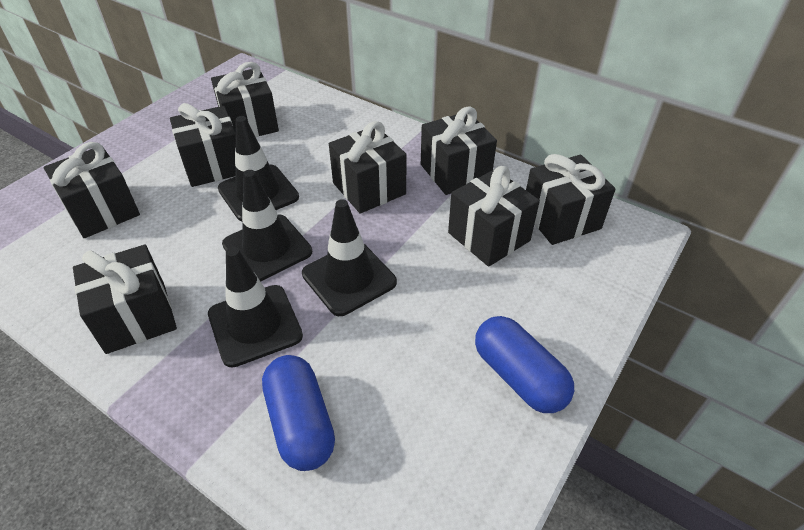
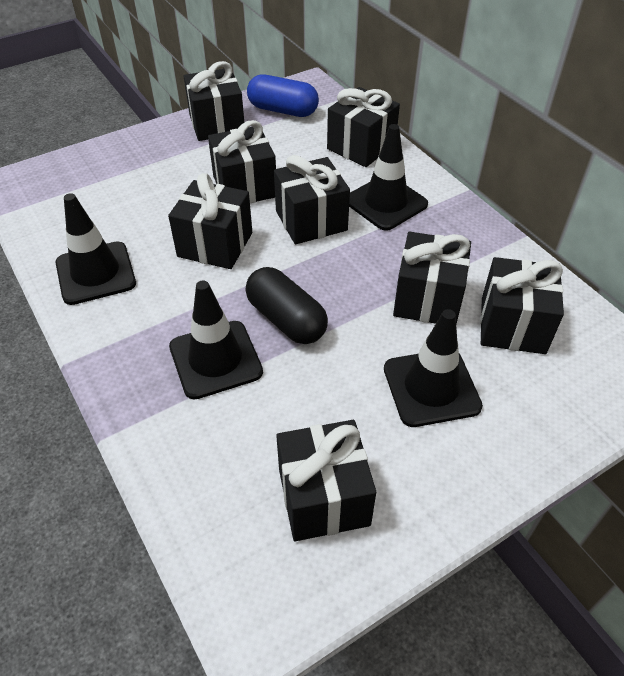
black capsule: none = 0 -> [245,267,328,344] = 1
blue capsule: [262,355,335,471] [475,316,574,413] = 2 -> [247,75,319,117] = 1

